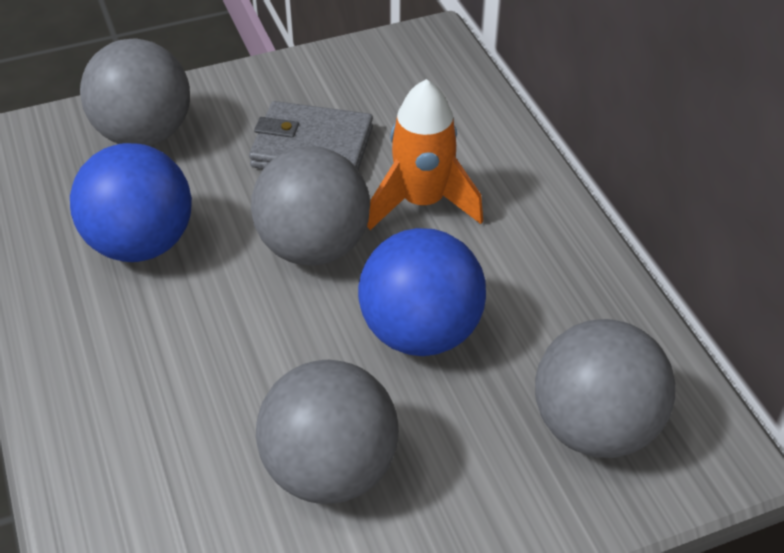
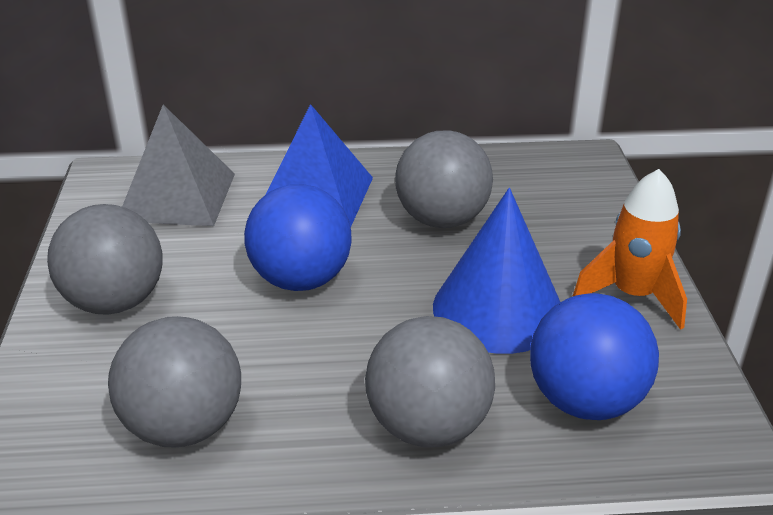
blue cone: none = 0 -> [433,188,560,354] = 1
blue pyramid: none = 0 -> [265,104,373,227] = 1
grey pyramid: none = 0 -> [122,105,235,226] = 1
grey wallet: [249,101,373,170] = 1 -> none = 0

